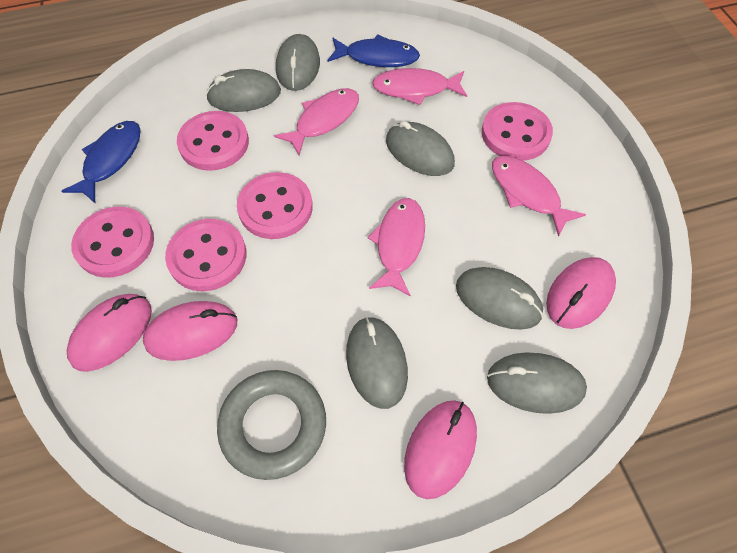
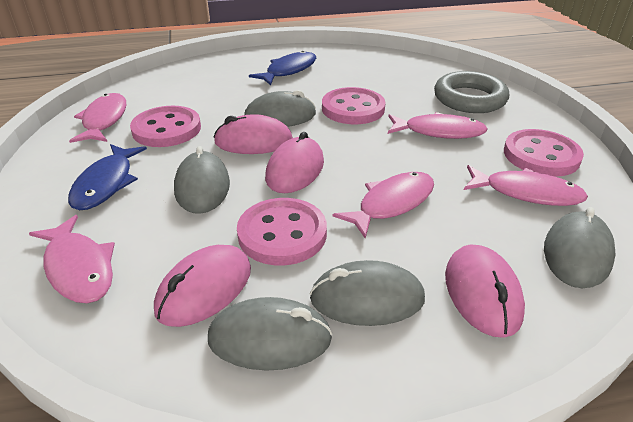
grey mouse: [206,69,281,112] [276,34,320,91] [346,317,408,409] [386,121,455,176] [456,267,543,330] [487,352,587,414] = 6 -> [174,146,230,214] [208,297,333,371] [244,90,316,127] [309,260,425,326] [544,207,616,288] = 5
pink button: [71,206,154,278] [165,219,246,291] [177,111,249,171] [237,172,313,239] [482,102,553,161] = 5 -> [130,106,201,147] [237,198,327,265] [322,87,386,124] [504,129,584,177] = 4
pink fish: [274,88,359,156] [367,198,425,297] [372,68,467,105] [492,156,586,237] = 4 -> [29,215,115,303] [69,93,126,143] [333,172,434,239] [388,112,488,139] [464,165,588,206] = 5

